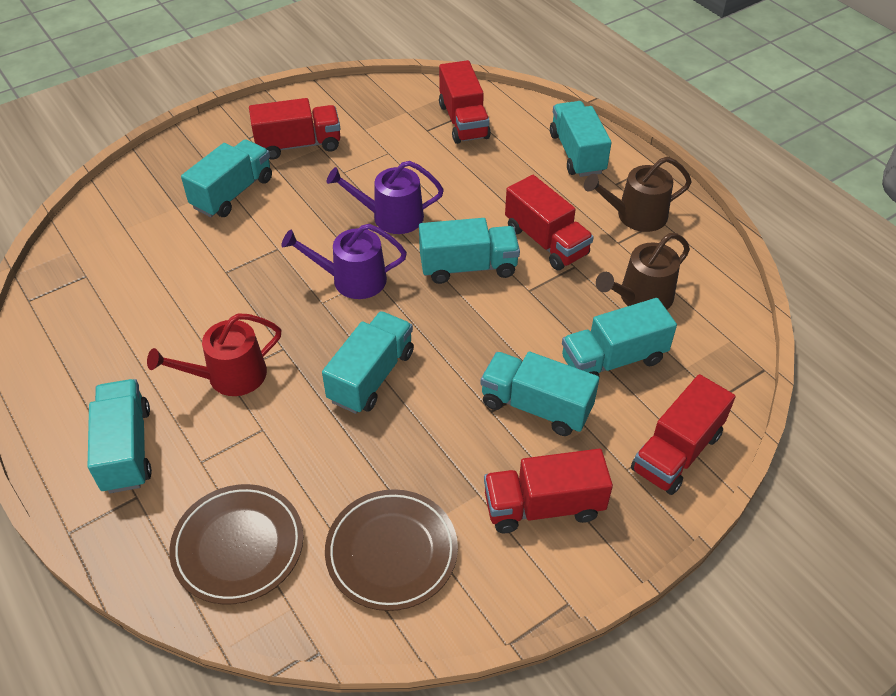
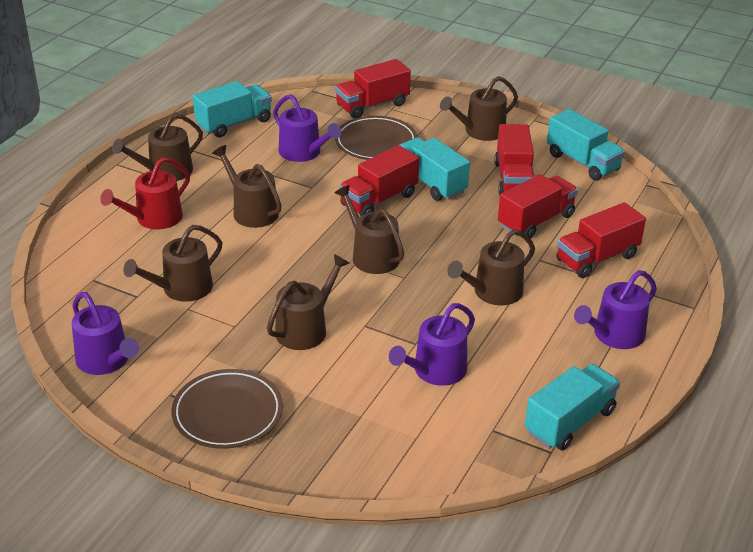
brown watering can: [584,157,692,232] [596,233,690,310] = 2 -> [112,113,203,181] [123,225,222,302] [212,145,282,228] [267,254,349,350] [335,185,404,274] [440,76,518,141] [447,229,535,305] = 7
purple watering can: [282,224,407,299] [327,161,444,234] = 2 -> [72,292,139,375] [273,94,341,162] [389,303,475,386] [574,270,657,349] = 4
turquoise truck: [88,379,152,493] [181,139,272,217] [322,311,414,414] [419,218,520,284] [480,352,599,436] [550,101,612,177] [562,298,677,378] = 7 -> [193,81,272,138] [400,137,470,201] [525,364,620,450] [547,109,625,181] = 4

